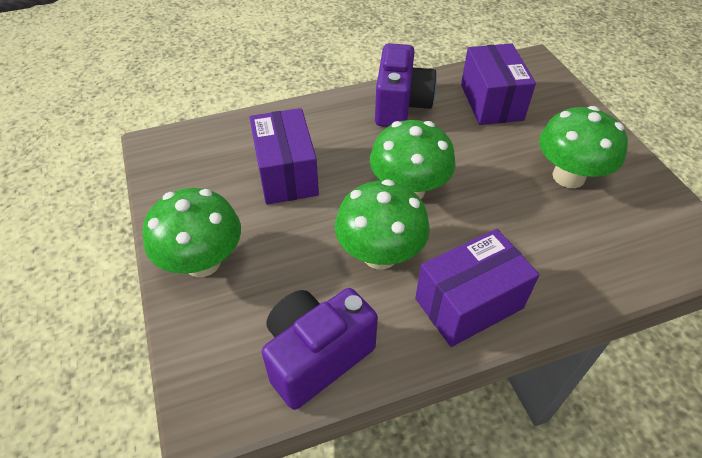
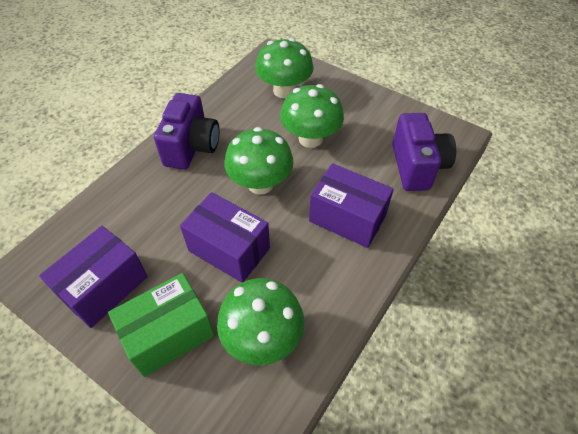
green box: none = 0 -> [108,273,215,377] = 1

